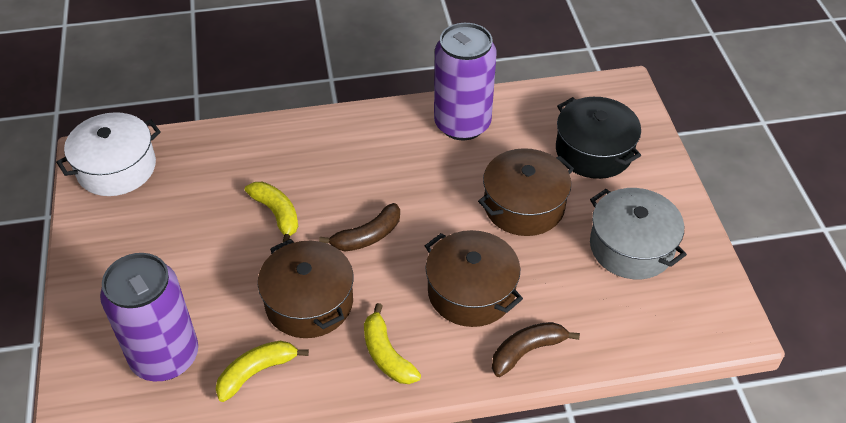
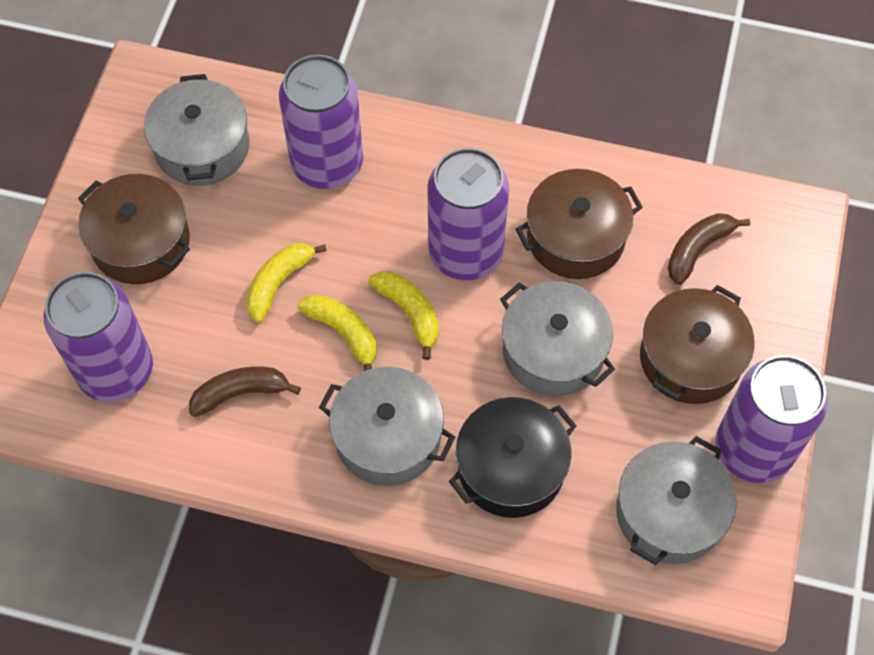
grey pot: [590,188,687,279] = 1 -> [144,74,249,186] [319,367,455,486] [500,281,615,396] [616,436,737,565] = 4
purple can: [100,253,198,382] [434,23,497,140] = 2 -> [44,272,153,402] [279,55,363,189] [428,148,509,280] [715,355,828,483] = 4
white pot: [56,112,161,196] = 1 -> none = 0

